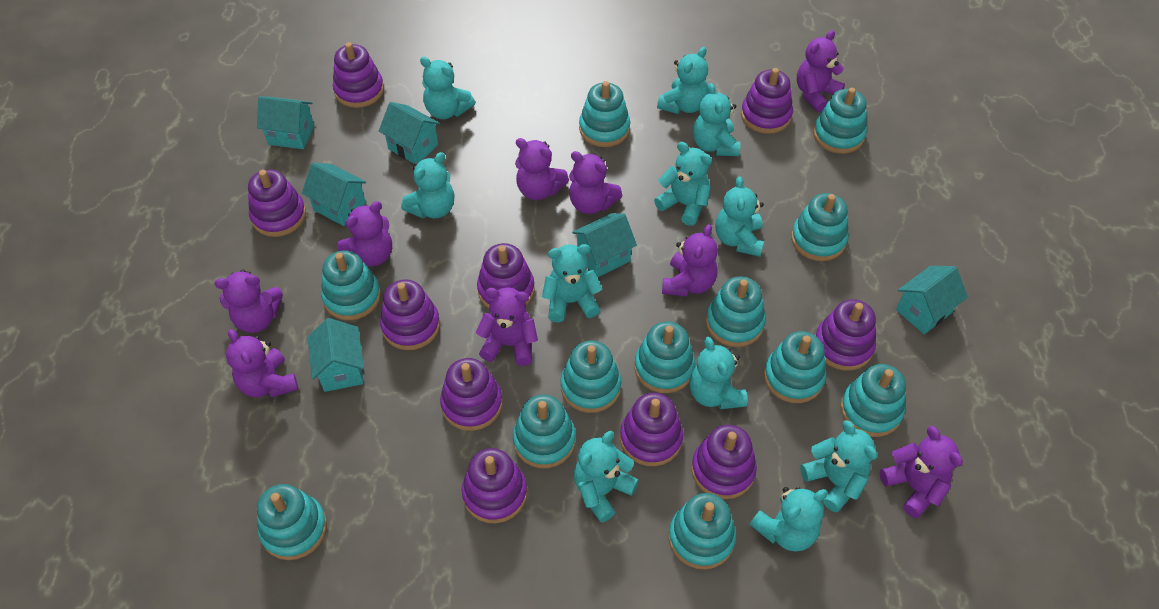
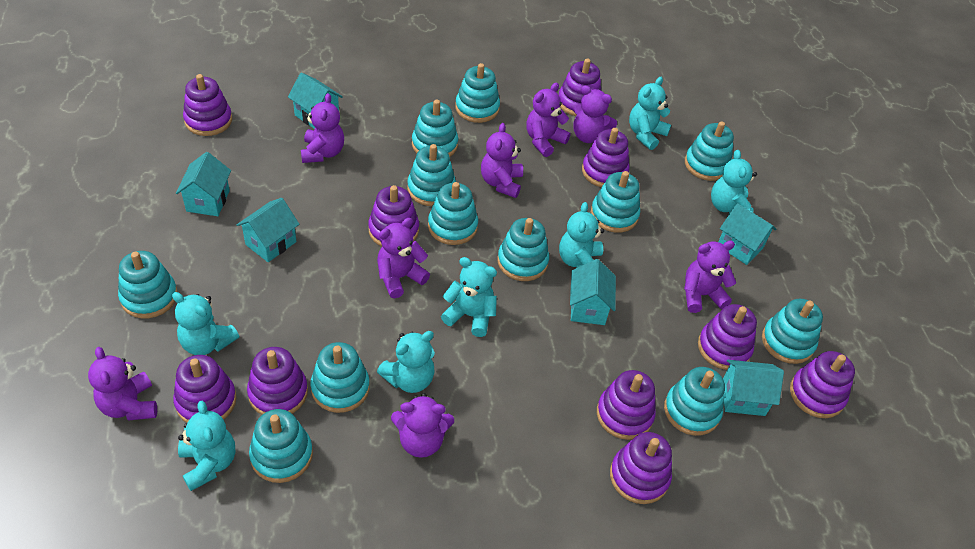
purple teddy bear: [215,270,283,333] [226,329,298,397] [337,201,392,266] [476,287,538,366] [515,138,569,200] [569,151,623,214] [662,224,718,297] [797,30,845,112] [879,426,963,518] = 9 -> [88,347,157,421] [301,93,344,163] [377,218,430,298] [391,393,454,458] [481,123,523,198] [527,83,571,157] [573,85,617,143] [684,241,736,313] = 8
turquoise teddy bear: [401,152,454,218] [420,57,475,119] [542,244,602,322] [574,431,639,523] [654,142,712,226] [657,47,708,114] [689,337,748,409] [693,83,740,156] [715,176,764,257] [750,487,828,552] [800,420,877,512] = 11 -> [172,292,239,355] [178,401,235,491] [377,331,435,393] [441,257,497,337] [559,202,604,268] [629,77,671,150] [711,150,757,214] = 7

